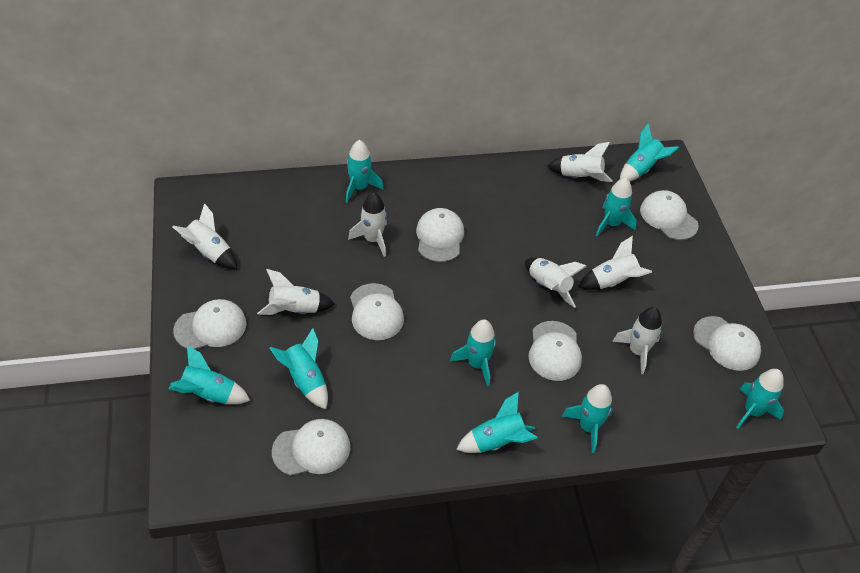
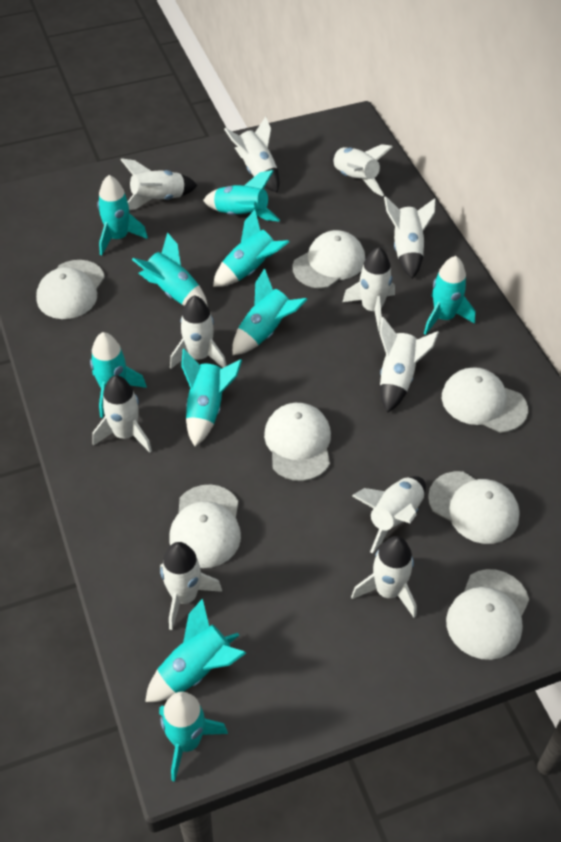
turquoise rocket: [169,345,250,404] [270,328,328,409] [346,140,383,203] [450,319,496,387] [456,391,538,453] [562,384,613,453] [596,177,637,236] [620,124,679,181] [736,369,784,429] = 9 -> [90,332,147,418] [97,175,148,256] [132,232,208,307] [145,598,246,702] [159,692,228,782] [181,349,242,446] [203,170,280,222] [213,210,289,287] [232,269,308,355] [424,256,475,335] = 10
white rocket: [172,203,237,269] [257,269,335,315] [348,192,387,257] [525,258,586,308] [547,142,613,182] [578,236,652,290] [612,307,662,374] = 7 -> [92,375,152,452] [120,158,198,210] [160,542,222,630] [170,295,227,369] [224,117,279,193] [330,144,392,196] [342,247,395,332] [351,536,417,618] [352,476,426,553] [380,317,439,413] [384,196,436,279] = 11

